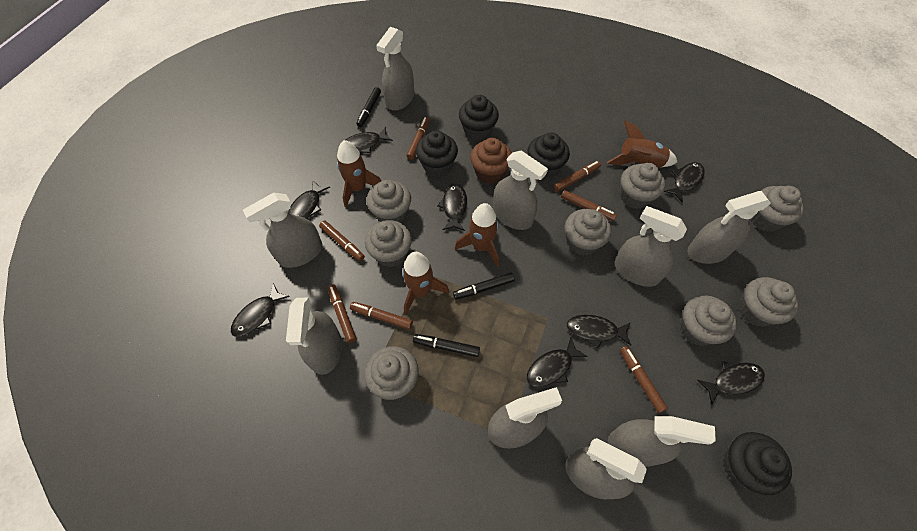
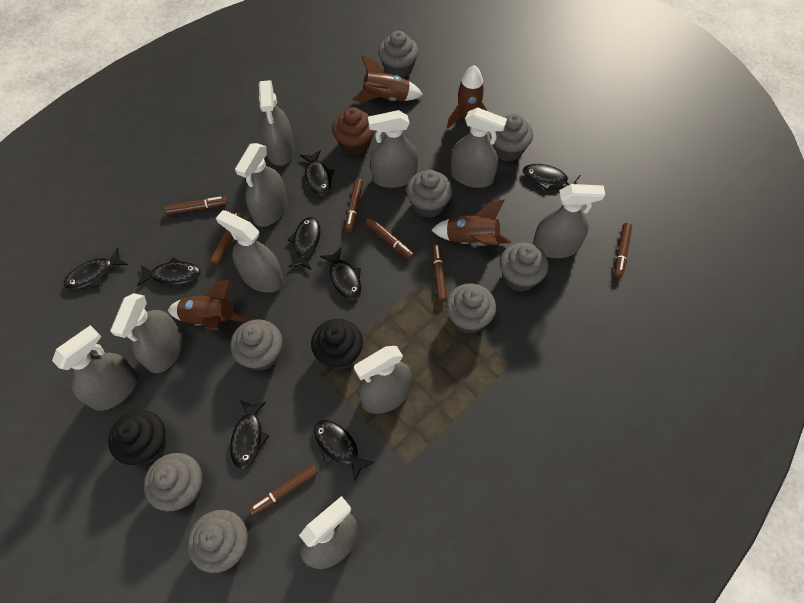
black cupcake: [416,130,458,177] [459,95,499,141] [528,132,570,179] [723,432,792,495] = 4 -> [108,410,167,465] [311,319,363,370] = 2
black marker: [356,87,381,127] [413,334,480,357] [453,272,515,300] = 3 -> none = 0
grey spray bottle: [243,193,322,268] [286,298,342,375] [376,27,414,111] [488,387,562,449] [493,150,548,230] [565,438,647,500] [608,416,716,467] [615,206,687,287] [688,191,771,264] = 9 -> [52,325,138,411] [110,293,183,373] [216,210,284,293] [235,143,287,227] [259,80,294,166] [299,496,358,569] [354,346,412,414] [368,110,418,188] [450,107,507,188] [533,184,605,258] = 10

